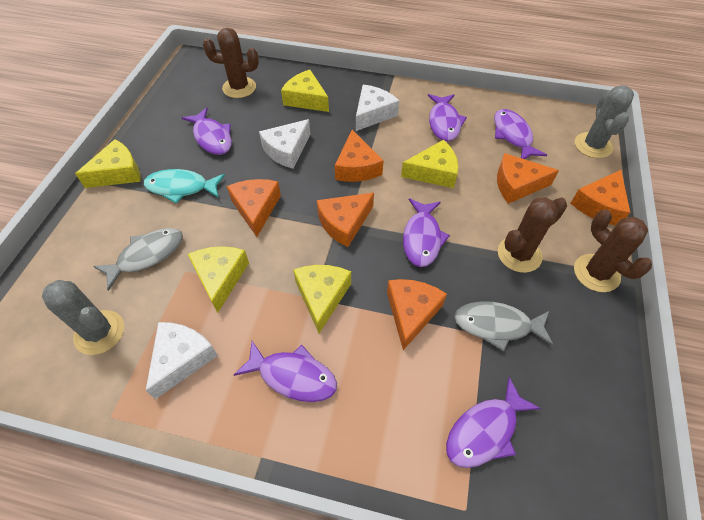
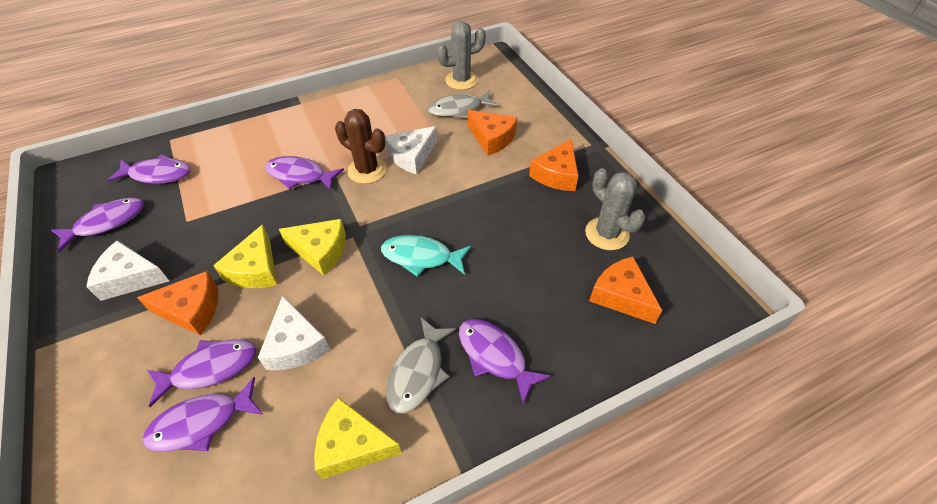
brown cactus: [203,28,259,98] [498,197,567,273] [574,210,652,292] = 3 -> [335,109,387,184] = 1
orange cheese: [227,179,281,237] [317,193,374,247] [335,130,384,182] [387,279,447,350] [497,153,559,204] [571,170,630,225] = 6 -> [137,271,218,336] [468,110,517,156] [529,139,579,191] [589,257,663,324] = 4
yellow cheese: [75,139,141,188] [188,246,249,313] [281,70,329,112] [293,265,351,333] [401,140,458,188] = 5 -> [213,224,277,288] [279,219,346,275] [314,398,402,479] = 3

